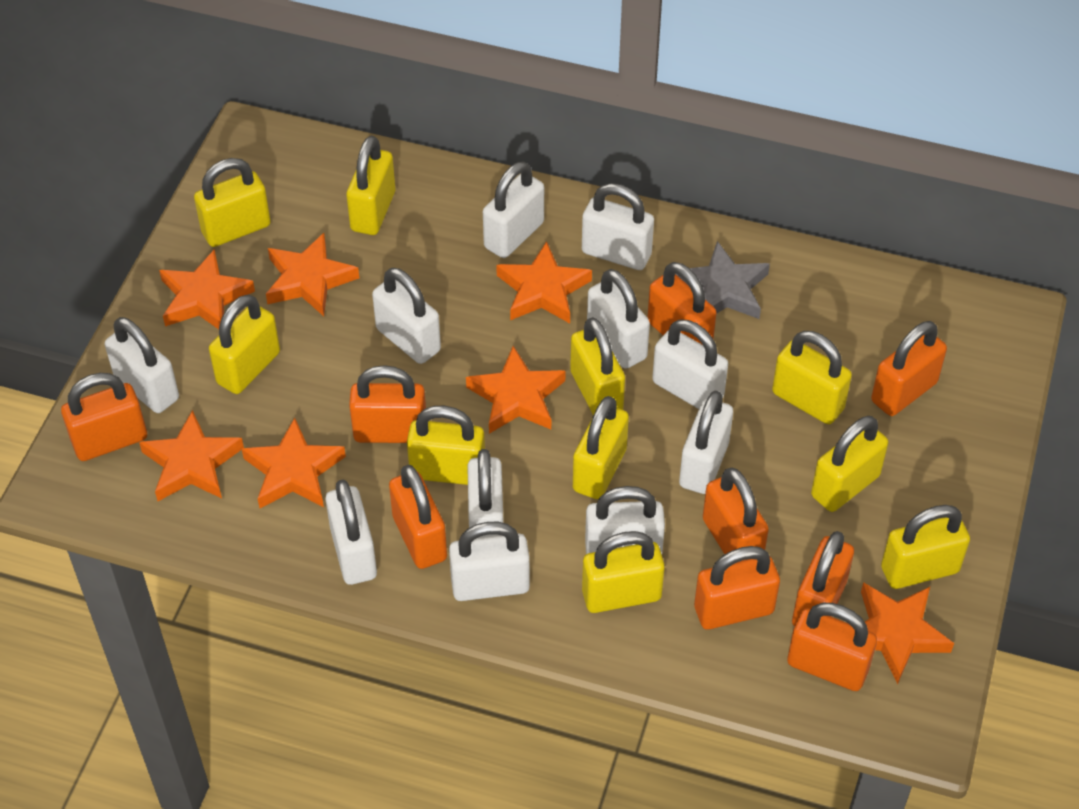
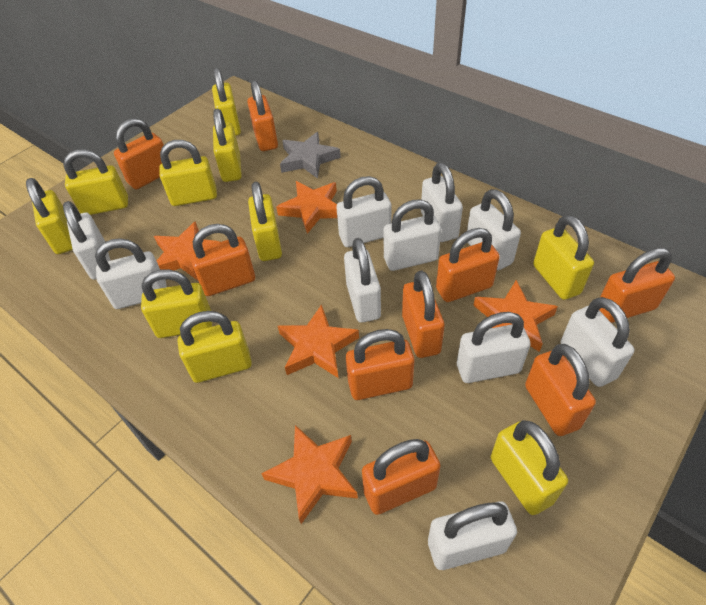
orange star: [139,410,244,501] [159,250,255,329] [242,418,346,508] [266,233,359,316] [466,346,566,434] [496,241,592,323] [861,582,954,684] = 7 -> [154,221,219,281] [261,425,358,524] [276,181,337,234] [278,304,359,378] [473,280,558,352] = 5
white padlock: [105,317,179,413] [325,480,377,585] [372,268,441,364] [449,522,530,601] [467,449,504,538] [483,161,544,258] [582,183,654,270] [585,486,665,554] [587,269,650,369] [652,320,728,409] [679,391,733,494] = 11 -> [63,201,111,280] [95,238,167,309] [336,176,392,247] [344,238,381,323] [384,199,441,271] [421,162,463,242] [428,501,517,570] [457,312,531,383] [467,189,521,270] [561,297,635,387] = 10

